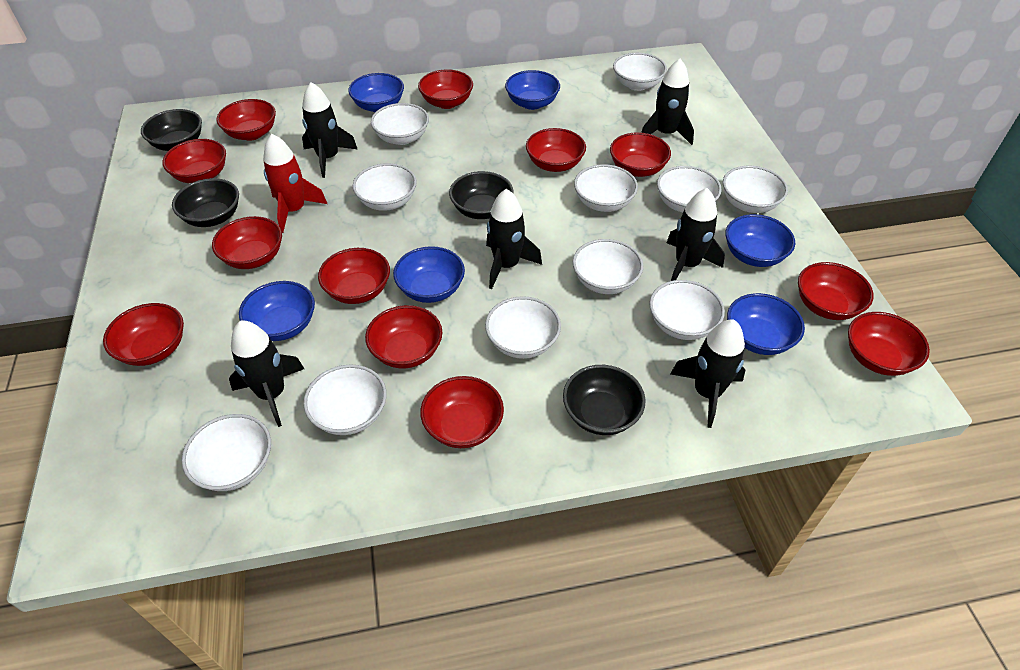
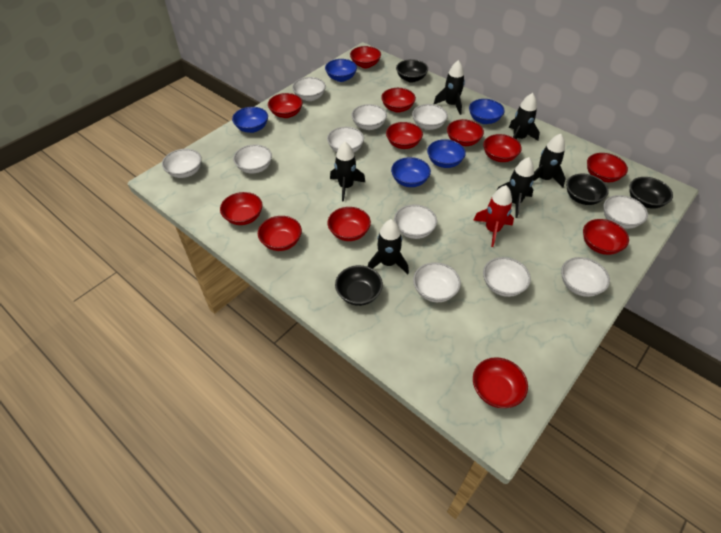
blue bowl: [239,281,315,341] [348,73,404,112] [393,246,465,303] [505,70,560,110] [726,214,795,267] [727,293,805,355] = 6 -> [232,107,268,133] [325,59,357,82] [391,157,431,187] [427,139,466,168] [469,99,505,124] = 5

